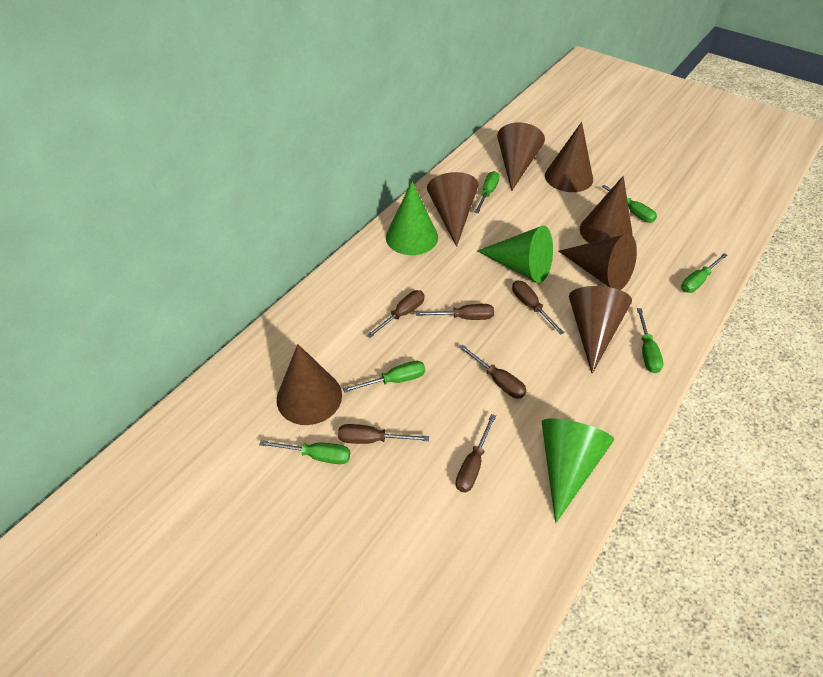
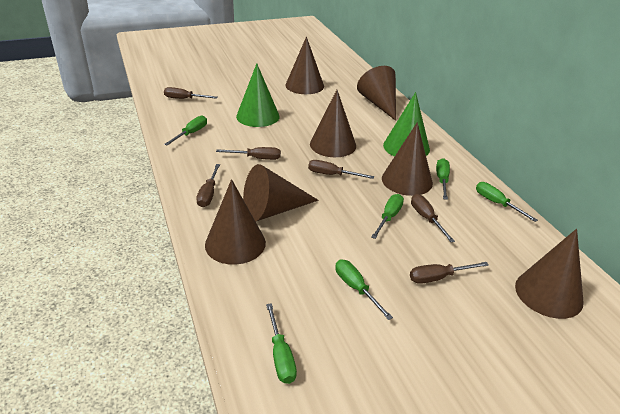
green cone: [386,181,438,255] [477,226,553,283] [542,418,614,523] = 3 -> [236,63,280,127] [383,92,430,157] = 2

